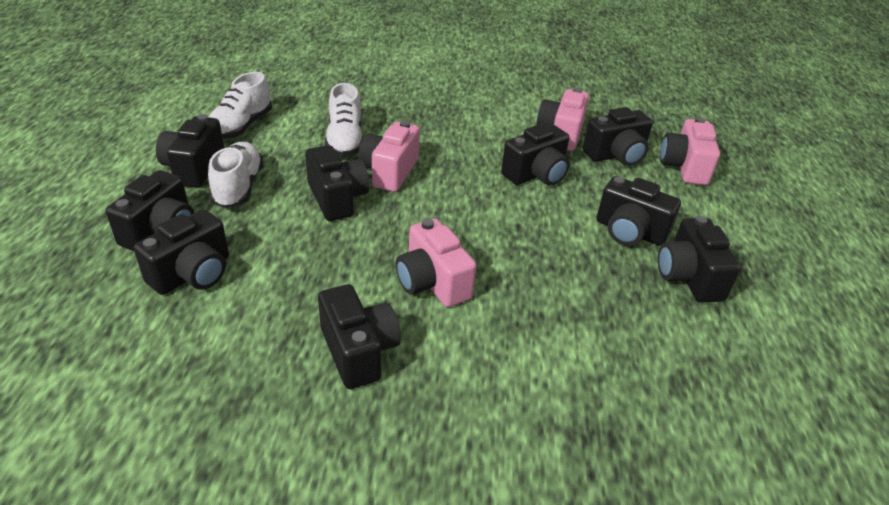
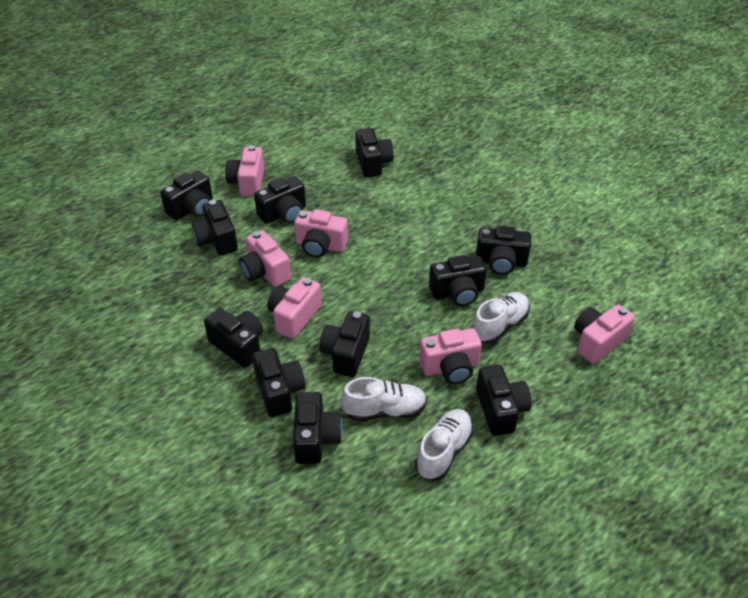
black camera: [106,170,194,251] [134,209,229,295] [156,114,224,188] [305,145,370,221] [318,284,401,389] [501,124,570,186] [583,107,653,166] [597,176,681,246] [658,216,741,302] = 9 -> [160,170,213,220] [192,200,238,255] [204,308,263,368] [252,348,306,417] [254,176,306,224] [293,392,343,464] [319,311,370,377] [355,128,394,177] [429,255,487,306] [476,226,531,275] [476,365,532,436] = 11
pink camera: [358,120,420,192] [396,218,476,307] [536,87,589,151] [660,117,720,185] = 4 -> [225,145,264,197] [239,230,291,287] [267,277,322,339] [294,209,348,258] [419,328,482,384] [574,305,635,364] = 6

